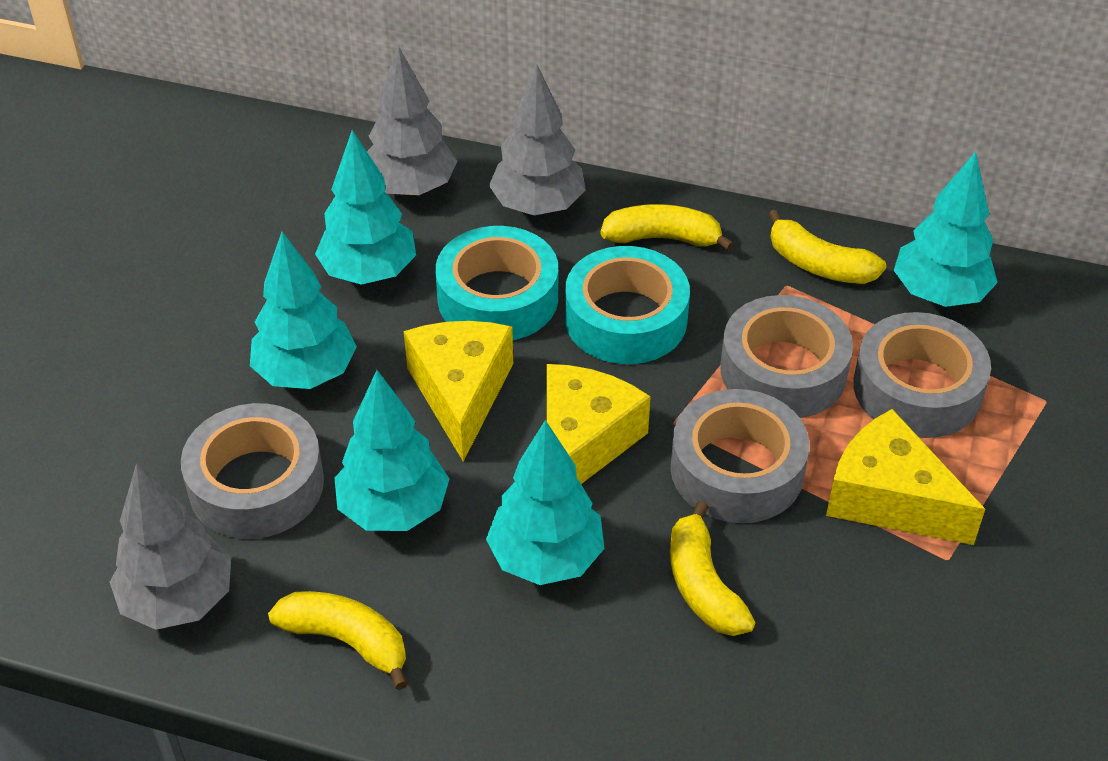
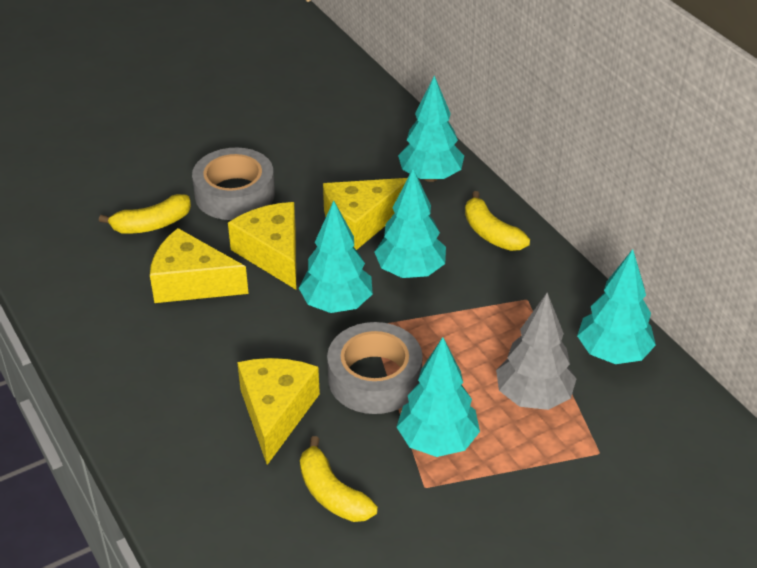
grey tape: [181,403,324,539] [670,389,809,523] [720,295,853,418] [853,312,991,438] = 4 -> [192,148,275,220] [327,322,423,414] = 2
grey tree: [110,463,231,630] [367,46,457,196] [489,64,586,215] = 3 -> [496,293,577,410] = 1
turquoise tape: [435,226,558,340] [565,246,690,364] = 2 -> none = 0
yellow banana: [268,591,408,690] [600,204,734,251] [670,501,756,636] [768,210,886,284] = 4 -> [99,194,191,234] [300,436,378,522] [465,191,530,251] = 3
yellow cheese: [404,321,513,462] [547,364,651,484] [826,409,985,545] = 3 -> [150,228,249,303] [228,202,296,289] [237,358,320,465] [323,178,408,250] = 4

